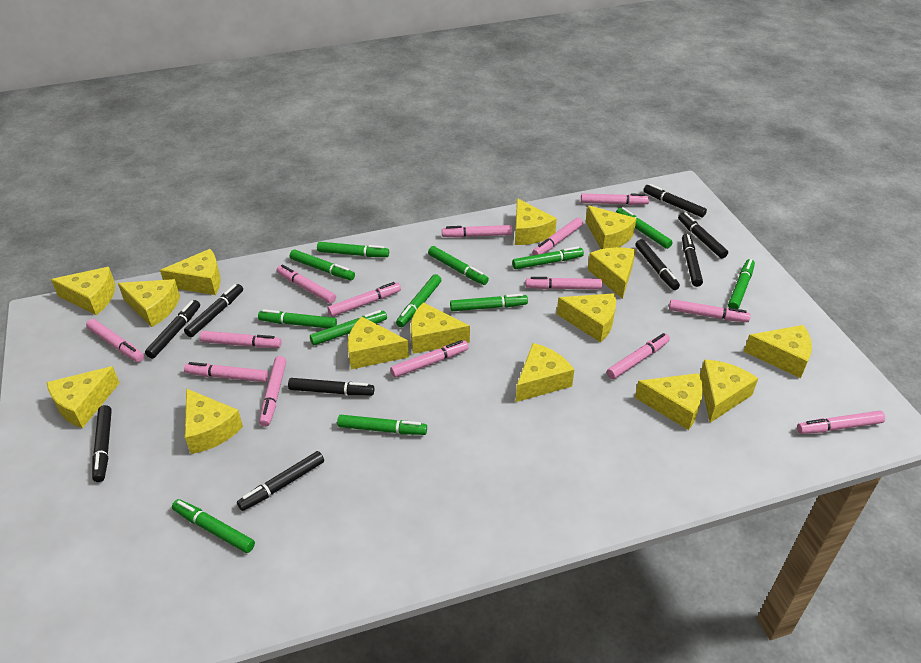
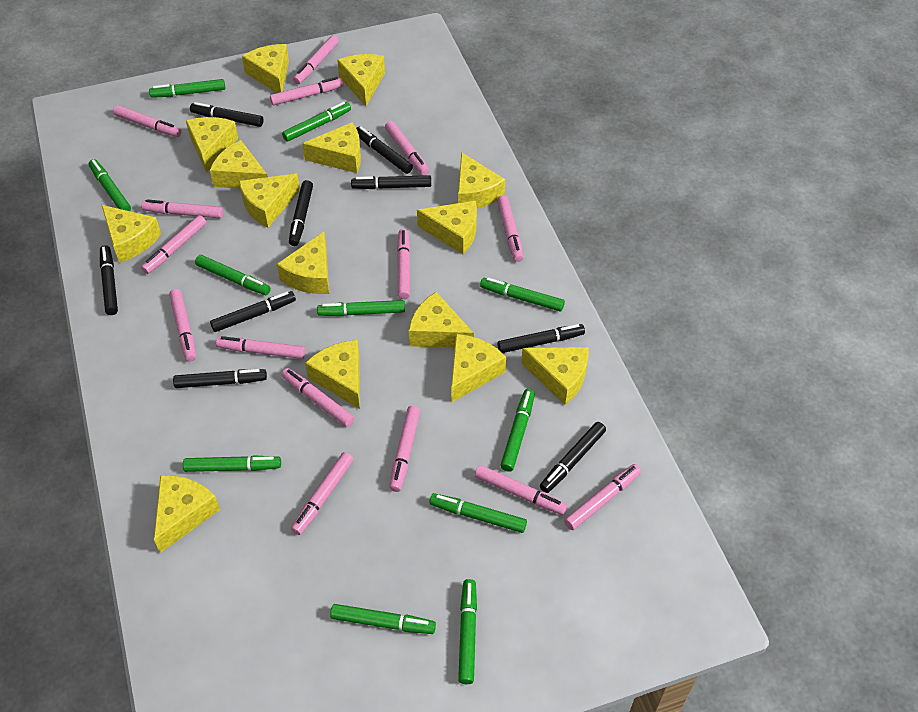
green marker: [172,499,255,553] [258,309,337,328] [290,250,355,280] [310,310,387,345] [317,242,389,257] [337,415,427,435] [396,274,441,327] [428,246,489,285] [450,294,528,311] [512,247,584,269] [616,207,673,249] [728,259,755,309] = 12 -> [89,159,131,211] [149,79,225,98] [183,455,281,472] [195,255,271,295] [282,102,351,142] [317,300,405,316] [330,604,436,634] [429,493,527,533] [458,579,477,684] [480,277,565,311] [500,389,535,472] = 11
pink marker: [86,319,144,362] [184,362,268,382] [200,331,282,348] [259,356,286,427] [277,265,336,304] [328,282,401,317] [390,340,469,378] [442,225,513,238] [526,277,602,290] [532,218,583,255] [581,193,649,205] [607,333,670,379] [669,299,751,322] [797,411,885,434] = 14 -> [113,105,181,137] [141,199,223,218] [141,215,206,274] [169,289,196,362] [216,336,305,359] [270,77,344,105] [282,368,354,427] [291,452,353,535] [293,35,339,84] [385,121,429,175] [389,406,420,492] [397,229,410,299] [475,465,567,515] [497,195,524,262] [564,464,641,530] = 15

